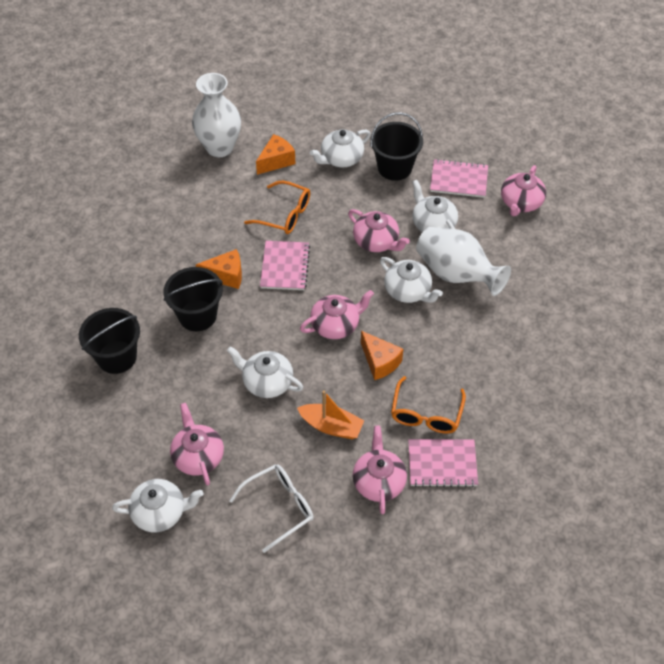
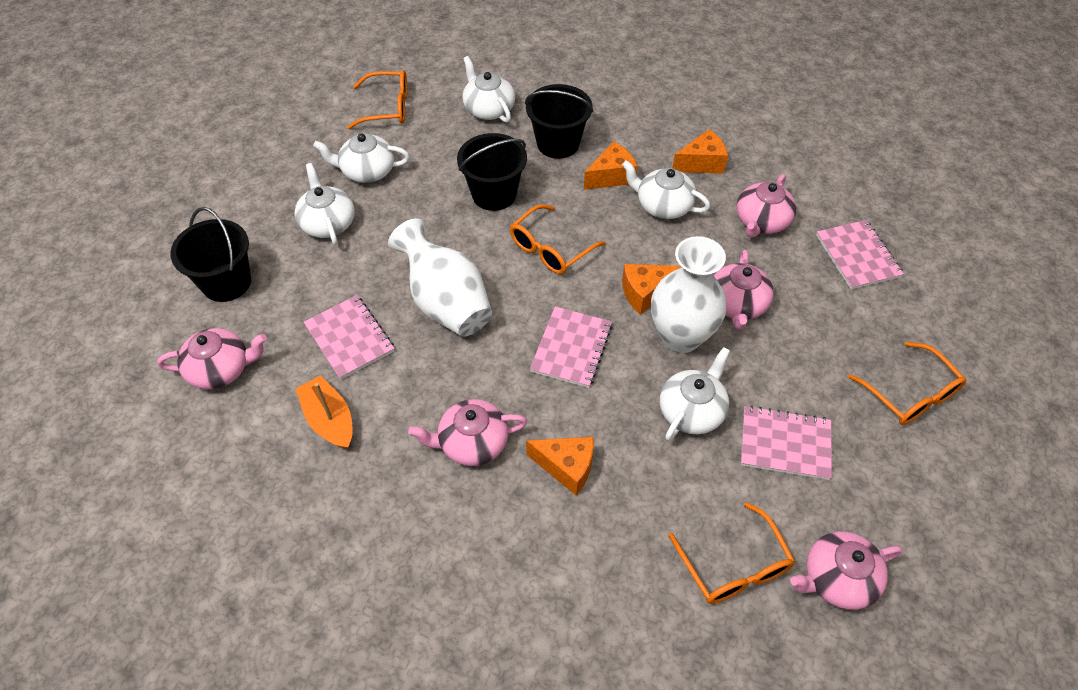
orange cheese: [196,249,242,289] [256,134,296,175] [361,331,403,380] = 3 -> [526,437,594,495] [584,141,637,190] [622,264,682,315] [672,129,728,174] = 4
orange glasses: [244,181,310,234] [391,376,466,434] = 2 -> [347,70,407,129] [510,204,605,274] [669,502,795,604] [848,342,966,425] = 4
pink notebook: [260,241,310,290] [408,439,478,487] [430,159,488,198] = 3 -> [304,295,395,380] [530,306,612,388] [741,405,832,480] [816,220,904,290] = 4
white glasses: [229,464,314,553] = 1 -> none = 0

